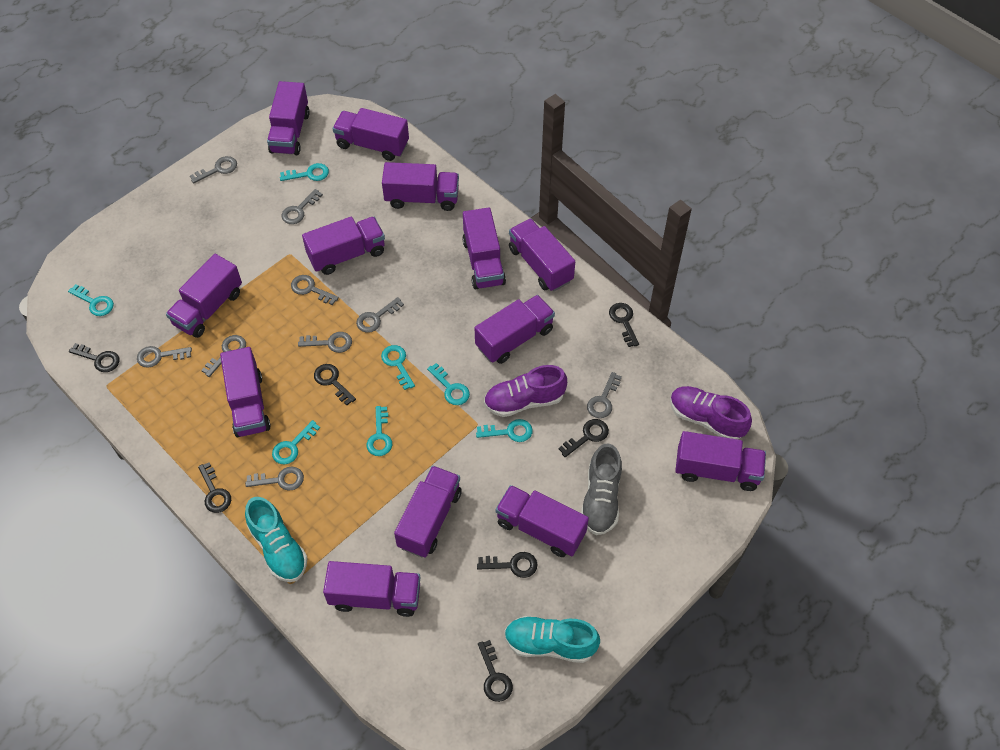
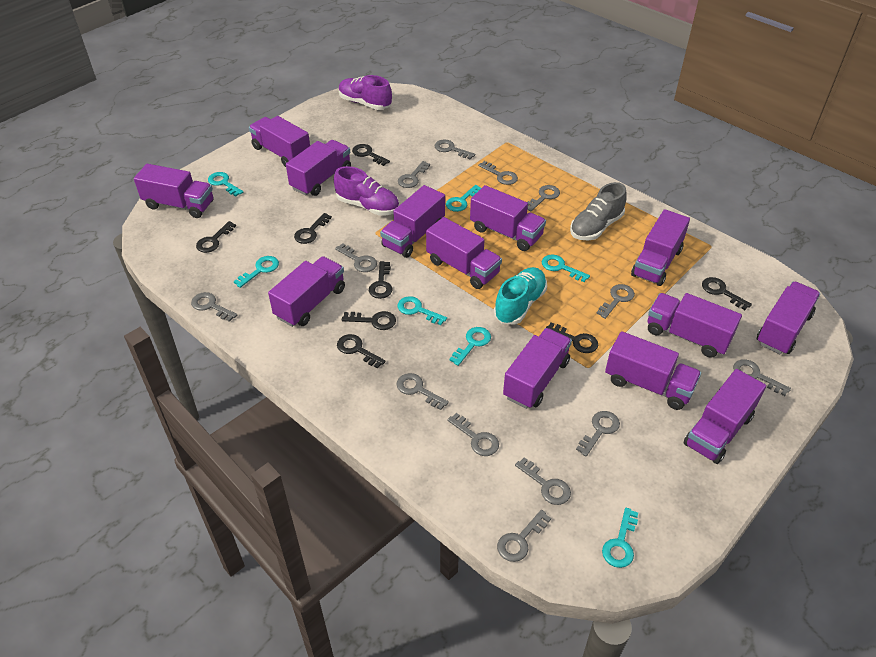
black key: [69,343,119,372] [198,462,231,513] [314,364,356,405] [477,552,537,578] [478,640,513,702] [559,419,609,457] [609,303,639,347] = 7 -> [196,221,236,253] [294,213,332,244] [337,334,386,368] [342,311,396,330] [352,144,390,166] [369,261,393,299] [546,322,598,353] [702,277,752,310] = 8
grey key: [137,346,192,368] [190,156,237,183] [201,335,246,377] [245,467,304,491] [281,189,323,224] [291,275,339,305] [298,332,352,353] [356,297,404,333] [587,372,622,418] = 9 -> [191,292,237,322] [335,243,377,272] [397,373,449,410] [398,161,430,188] [435,140,475,159] [447,413,499,456] [478,161,518,185] [497,510,551,562] [515,457,571,505] [527,185,560,211] [576,411,620,456] [596,284,635,319] [733,359,791,396] = 13
turquoise shoe: [245,497,307,582] [504,616,600,663] = 2 -> [494,267,547,325] = 1

